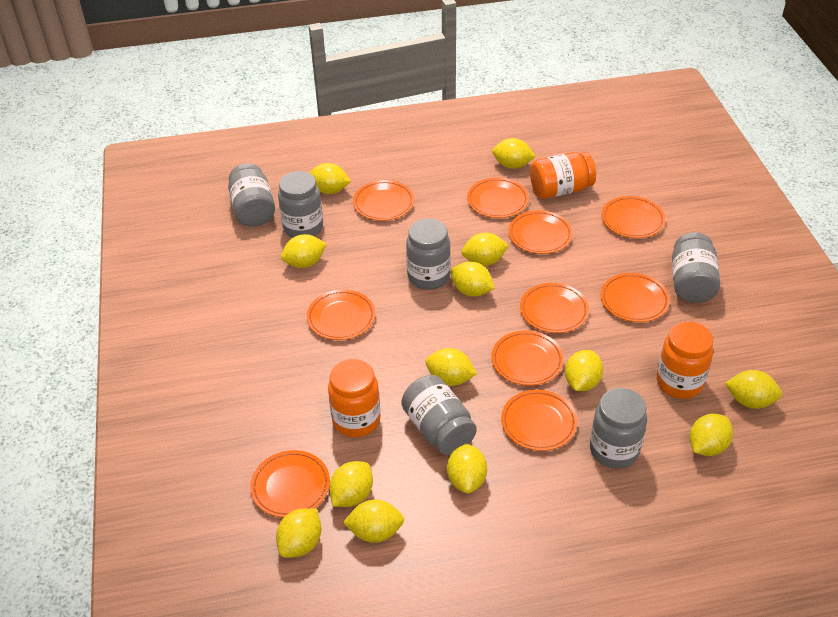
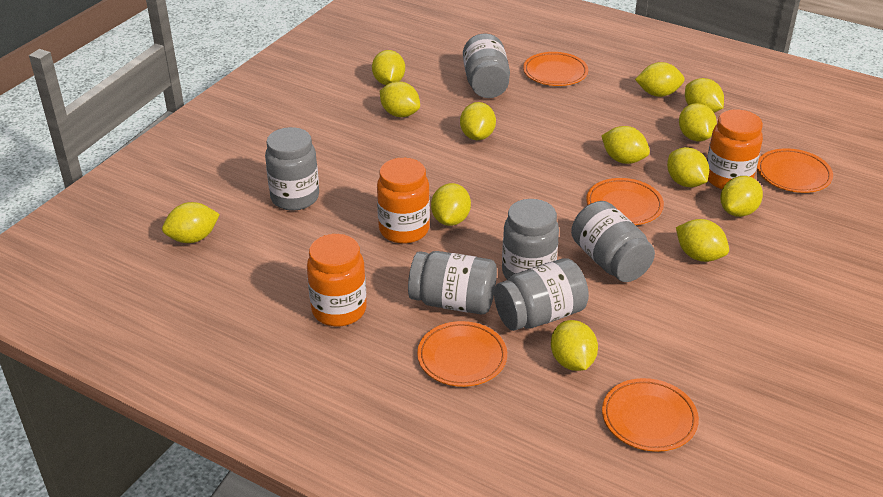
orange plate: [250,450,330,518] [307,289,375,340] [353,180,414,221] [467,177,529,218] [491,330,564,385] [501,390,578,451] [508,210,573,254] [520,283,589,333] [601,273,670,322] [602,196,665,238] = 10 -> [417,321,507,387] [523,52,588,86] [586,178,664,225] [602,378,699,452] [757,148,833,193] = 5

